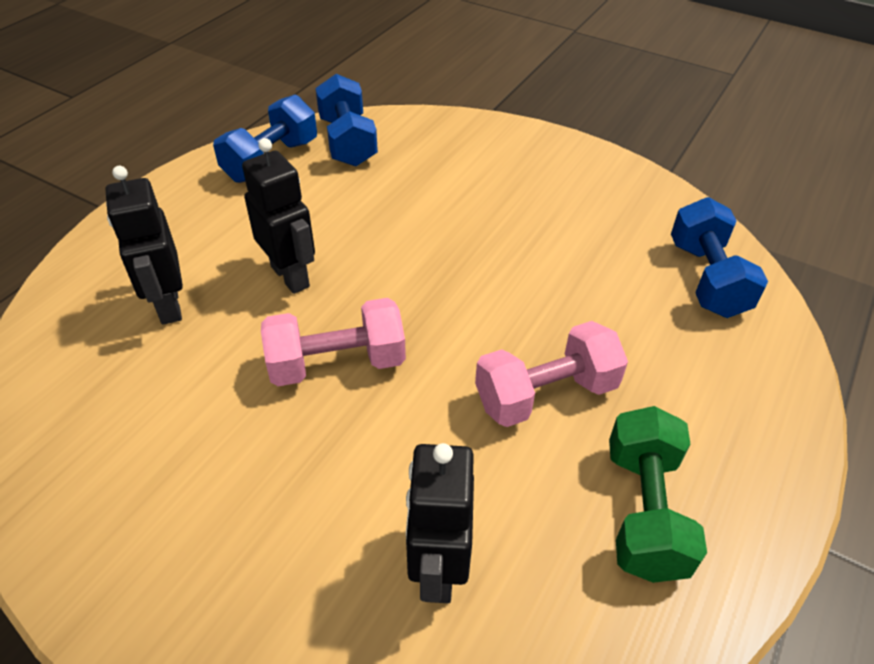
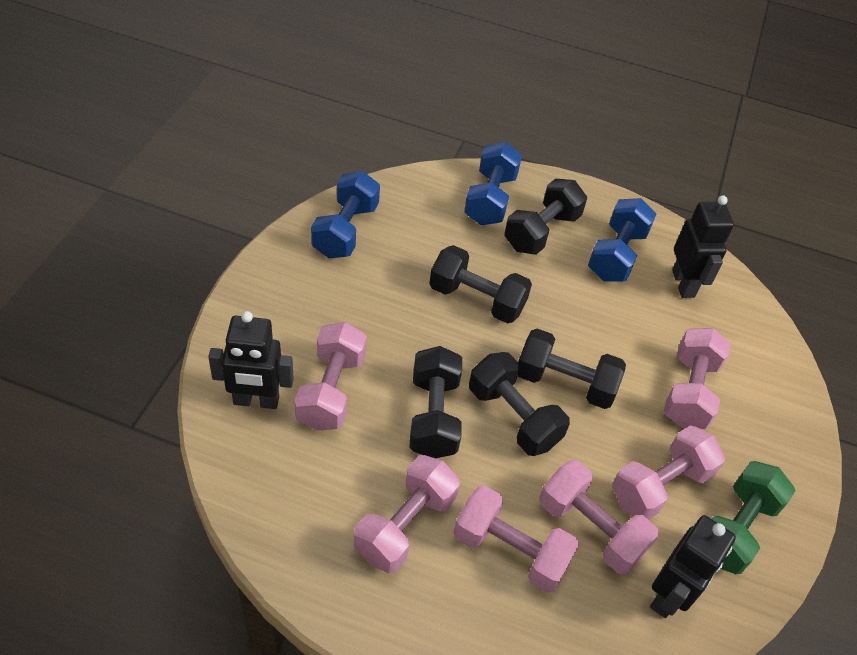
black dumbbell: none = 0 -> [410,346,462,458] [429,245,532,324] [469,352,570,456] [504,178,587,255] [518,329,626,409] = 5
pink dumbbell: [261,298,406,386] [475,321,628,427] = 2 -> [294,322,367,431] [353,455,460,573] [453,486,579,593] [539,460,659,574] [612,425,725,520] [664,328,731,429] = 6

